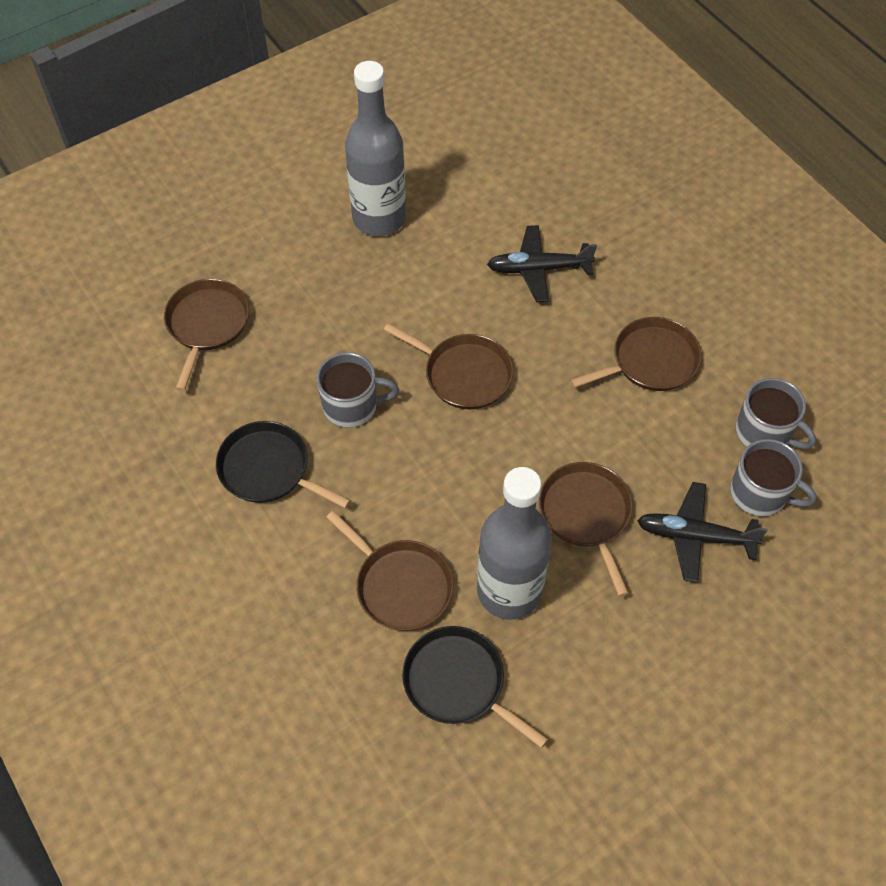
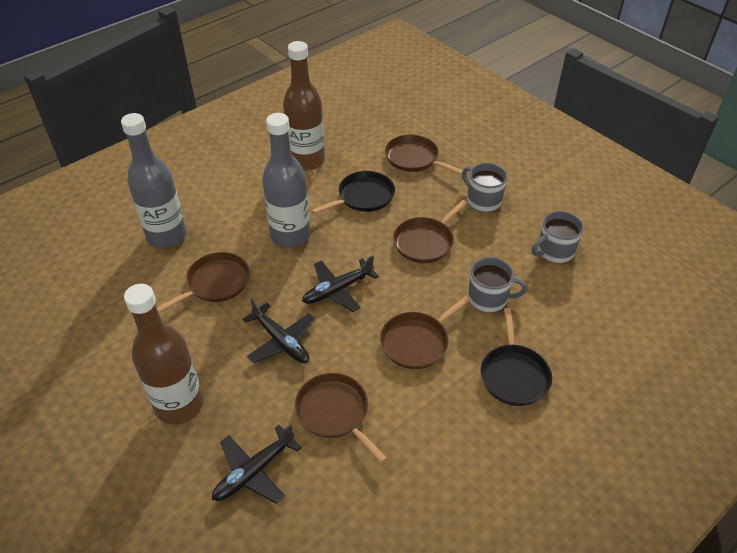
black plane: [487,225,597,302] [637,482,768,583] = 2 -> [212,424,302,504] [242,298,315,363] [302,255,379,312] = 3
brown bottle: none = 0 -> [124,284,203,424] [283,41,325,171] = 2

